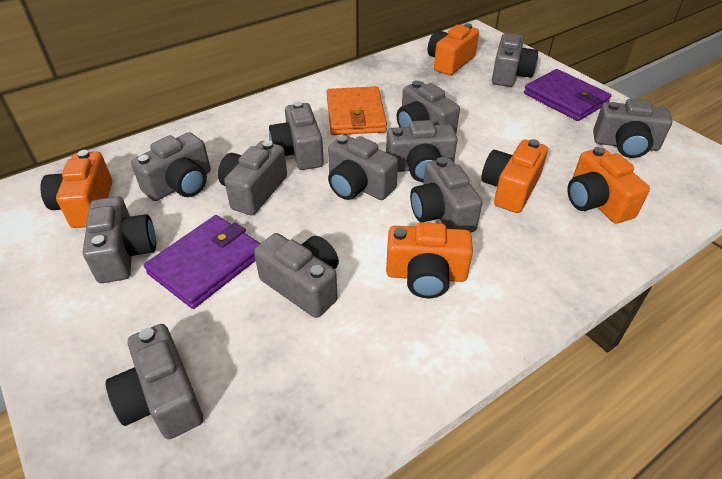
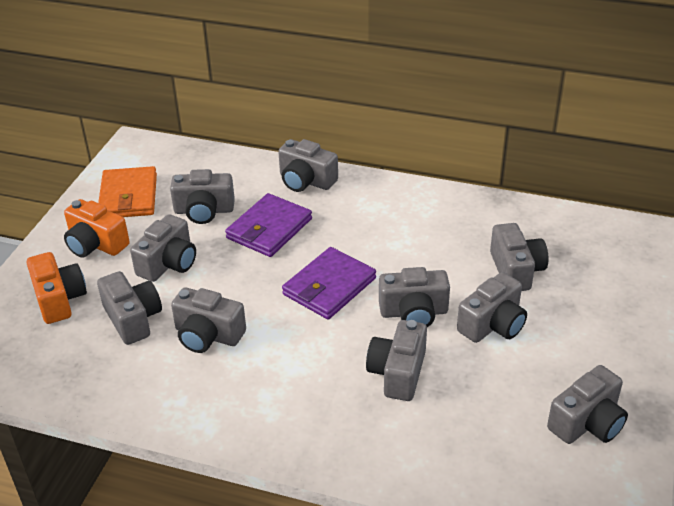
grey camera: [83,197,156,283] [106,324,203,439] [131,132,211,201] [218,140,287,215] [254,233,339,318] [269,101,324,170] [328,135,398,200] [386,120,457,182] [397,80,460,133] [410,157,482,232] [492,33,538,87] [593,99,673,158] = 12 -> [97,271,162,345] [130,214,196,282] [170,169,235,224] [171,287,246,353] [278,139,338,192] [366,320,427,401] [379,267,450,327] [457,272,527,343] [490,223,549,291] [547,365,628,444] = 10
orange camera: [40,150,112,228] [386,222,473,298] [428,23,479,75] [481,139,548,213] [568,147,650,224] = 5 -> [27,252,87,324] [64,199,130,257] = 2

